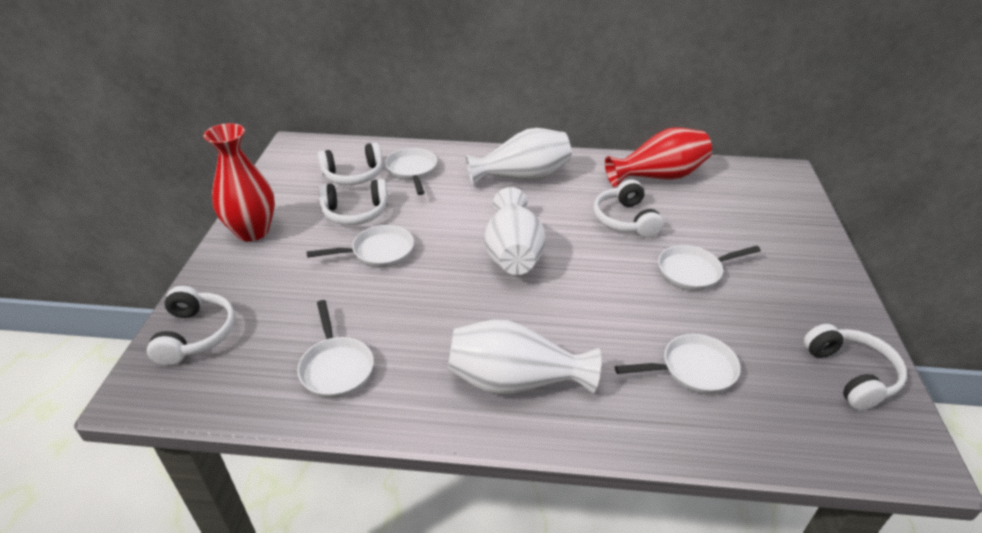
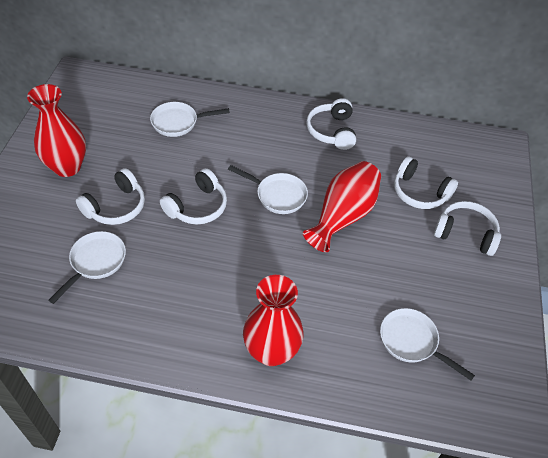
red vase: [204,123,275,242] [605,127,712,187] = 2 -> [27,84,86,177] [243,275,303,366] [303,161,381,252] = 3
white pan: [297,300,374,399] [307,225,414,268] [385,148,437,195] [615,334,741,394] [658,245,761,291] = 5 -> [48,231,126,304] [150,102,230,137] [228,165,308,214] [380,308,475,381] = 4
white vase: [448,319,601,394] [465,128,572,186] [484,187,545,275] = 3 -> none = 0

